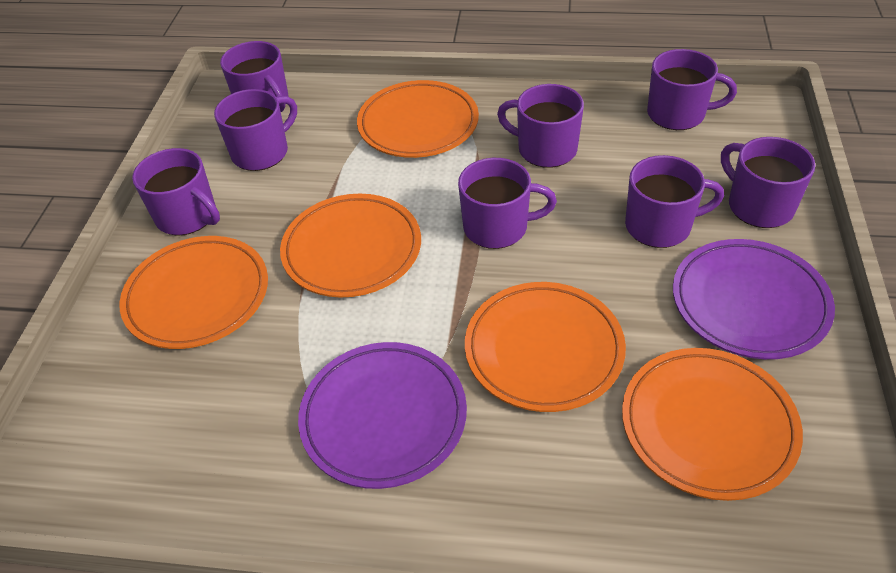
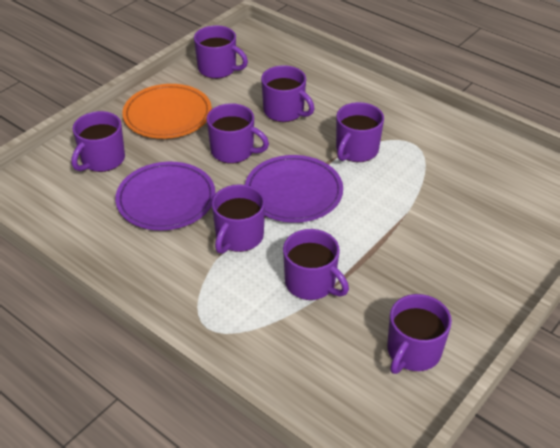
orange plate: [120,236,268,349] [280,194,421,298] [357,80,479,158] [465,282,626,412] [622,348,803,501] = 5 -> [122,84,212,139] = 1

